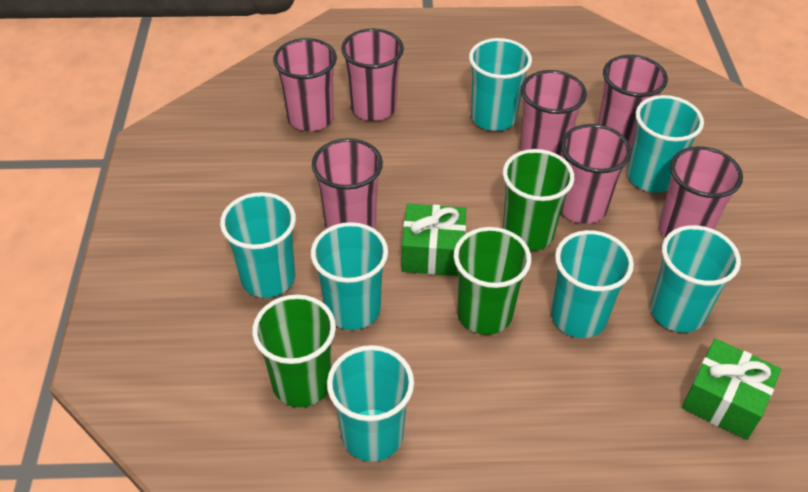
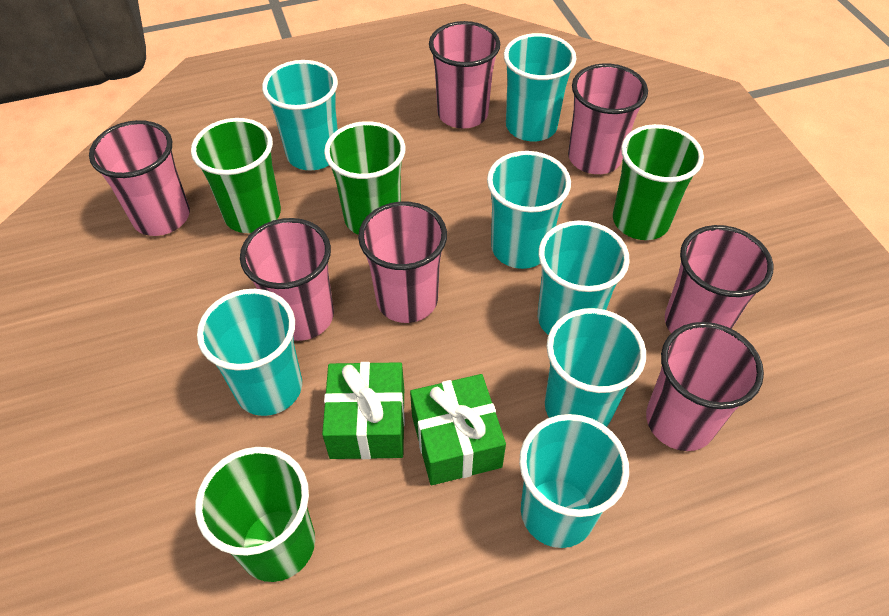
green cup: [252,294,336,407] [454,227,531,335] [503,149,574,251] = 3 -> [191,118,281,233] [195,447,315,582] [324,121,406,235] [613,124,704,240] = 4

